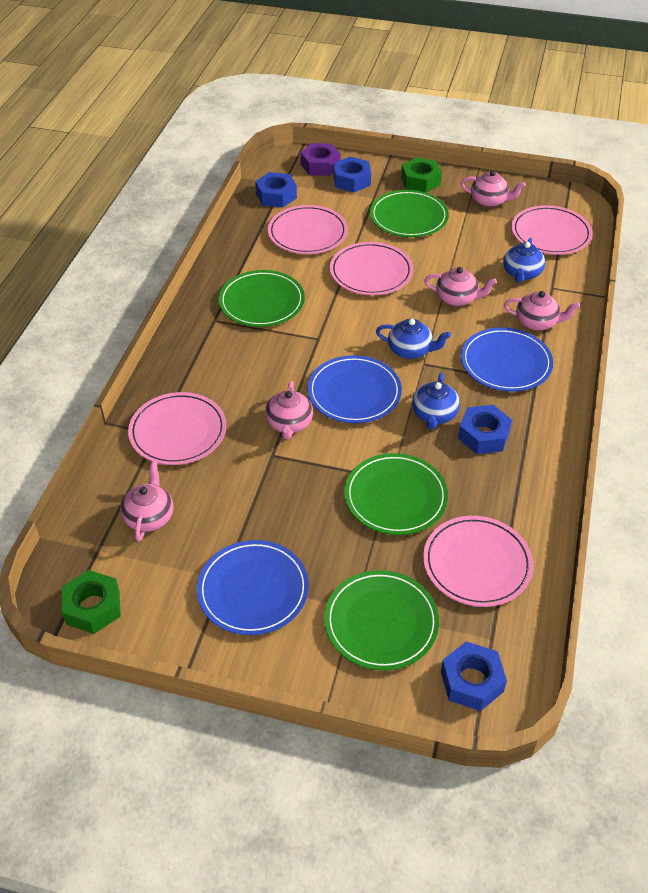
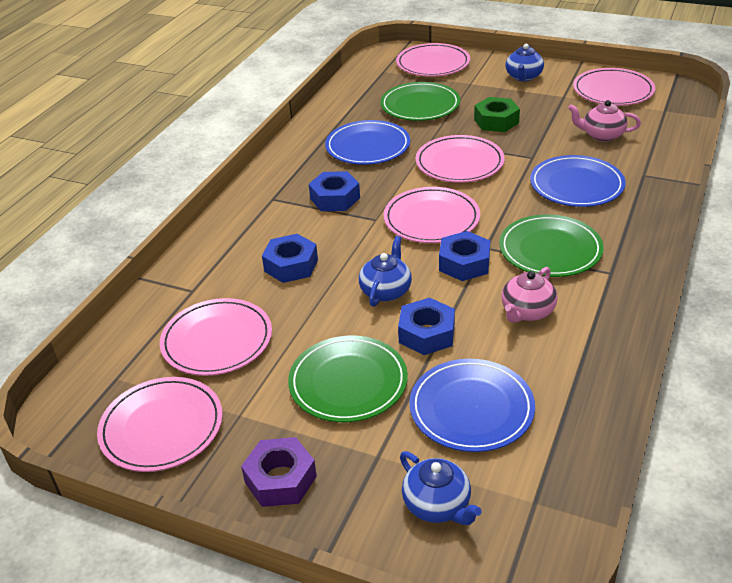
green nut: [62,570,121,634] [401,157,442,193] = 2 -> [474,97,520,132] = 1
green plate: [219,270,305,327] [324,570,439,670] [344,453,448,535] [370,190,449,237] = 4 -> [288,336,408,422] [380,82,460,121] [499,214,604,277] = 3
pink plate: [128,392,227,465] [268,205,348,254] [330,242,413,295] [423,516,533,607] [511,205,593,255] = 5 -> [97,377,223,472] [160,298,272,376] [383,187,480,243] [396,43,470,77] [415,135,505,183] [573,68,655,106] = 6
pink teapot: [120,461,174,542] [265,381,313,439] [424,267,497,306] [461,170,526,207] [504,291,580,331] = 5 -> [501,267,558,323] [568,100,641,142] = 2

